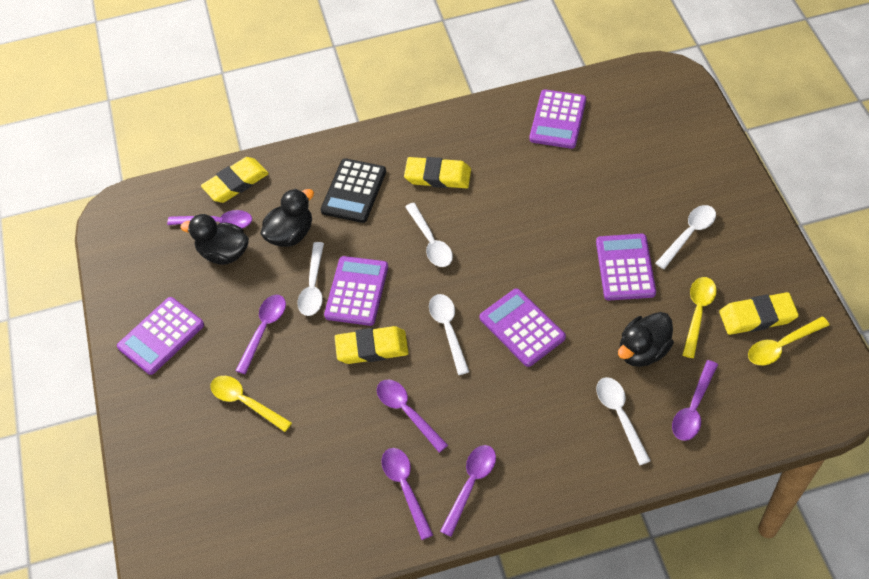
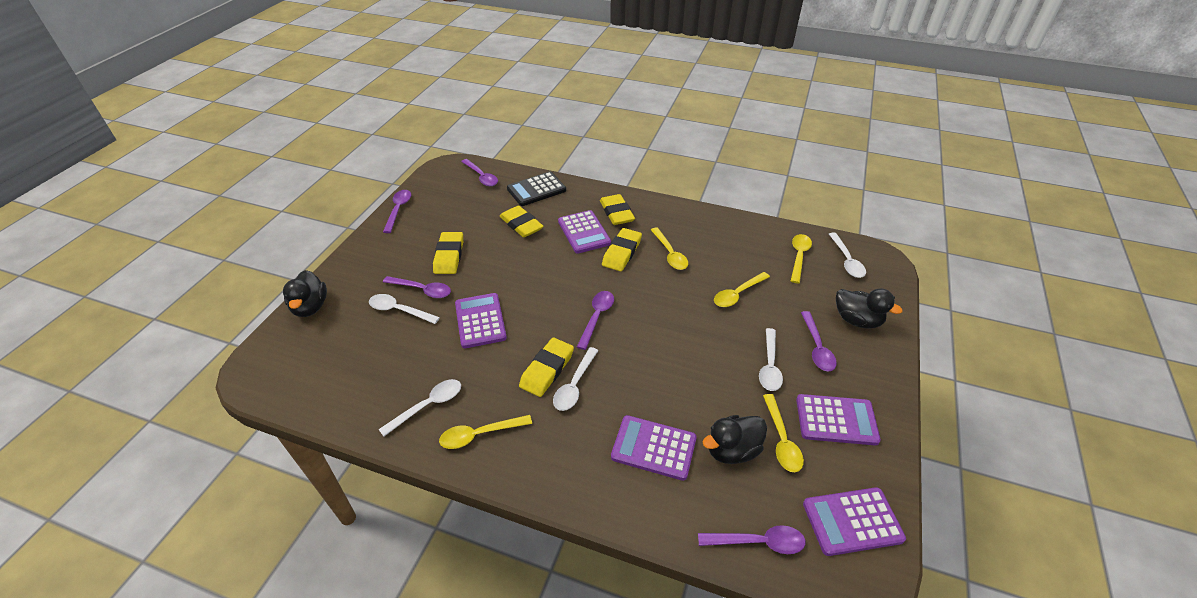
yellow eraser: [201,157,269,203] [335,326,409,364] [404,157,471,188] [719,292,799,335] = 4 -> [433,232,463,274] [500,206,543,237] [519,338,574,397] [600,194,635,225] [602,228,642,271] = 5
yellow spoon: [210,376,292,432] [683,277,717,358] [748,317,829,365] = 3 -> [439,415,532,449] [651,228,688,270] [714,272,770,307] [763,394,804,472] [791,234,812,283] = 5

